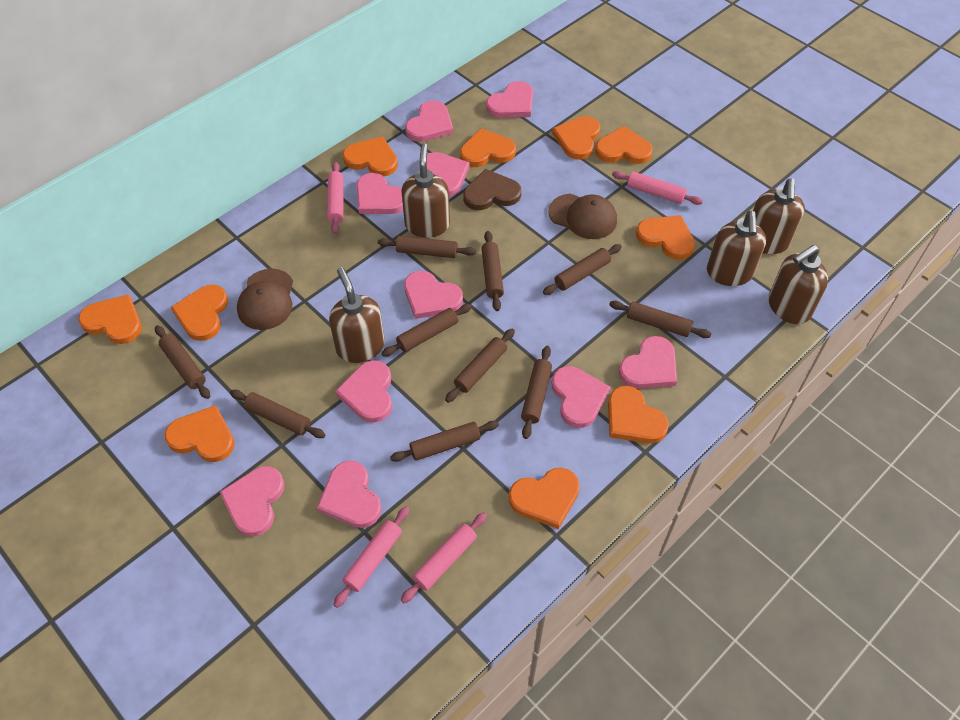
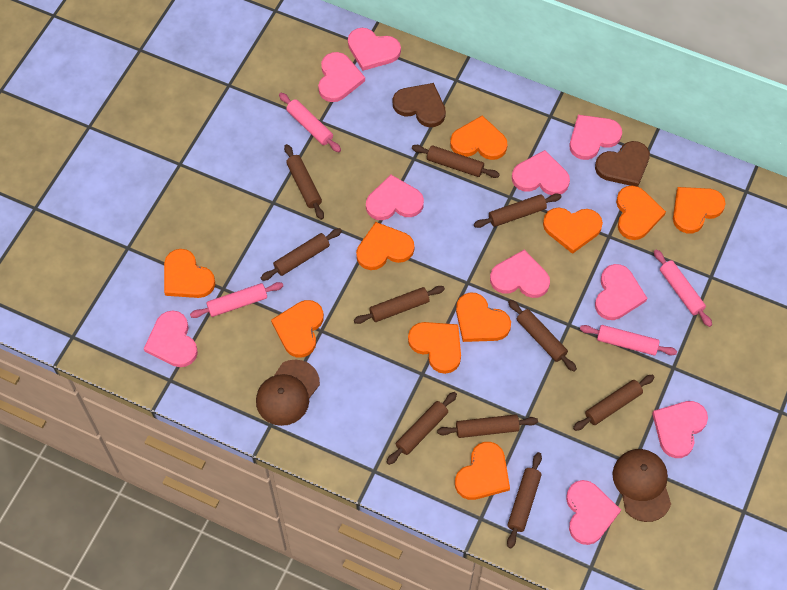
brown heart: [464,169,521,210] = 1 -> [393,83,446,127] [595,141,650,187] = 2
brown soap dispenser: [329,267,385,363] [401,143,450,238] [707,211,766,286] [753,178,805,254] [768,245,828,324] = 5 -> none = 0

